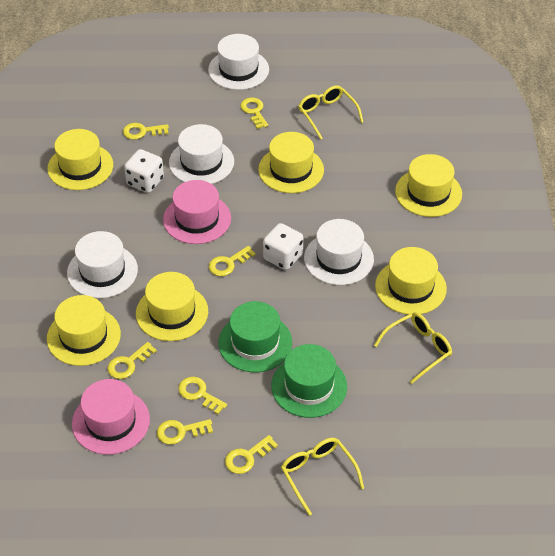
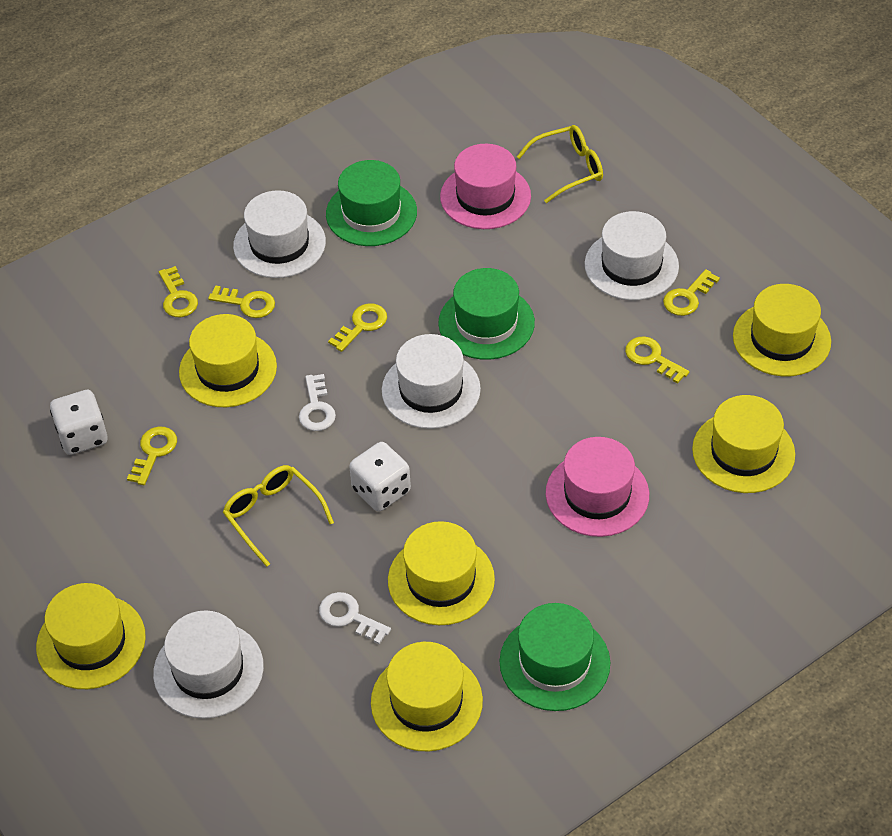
green hat: [218,301,292,372] [271,344,347,418] = 2 -> [326,160,417,246] [438,268,535,360] [499,603,610,711] = 3
white key: none = 0 -> [299,374,336,431] [319,592,391,645] = 2
yellow glasses: [281,438,364,516] [298,85,364,140] [374,312,452,384] = 3 -> [223,465,334,567] [517,125,603,203] = 2
yellow key: [107,342,157,379] [123,123,169,140] [157,419,213,445] [178,377,227,415] [208,246,256,276] [225,435,278,474] [240,97,268,129] = 7 -> [127,427,177,485] [159,266,198,317] [208,285,275,318] [328,303,387,352] [625,336,689,384] [663,269,720,316] = 6

